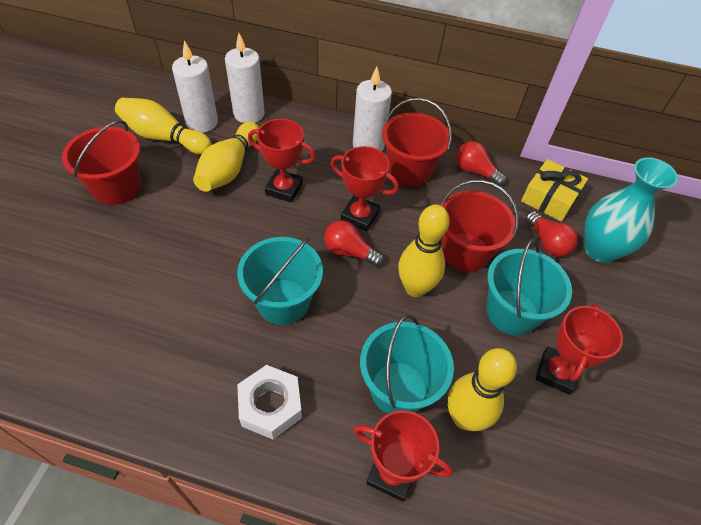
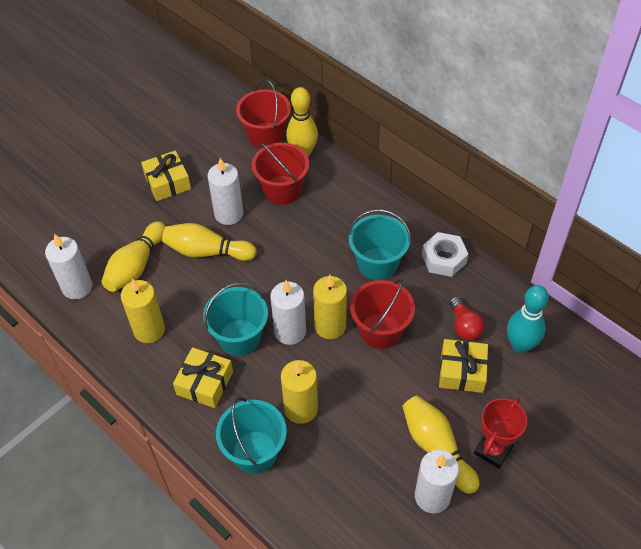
red light bulb: [324,220,384,267] [456,141,506,186] [525,211,578,257] = 3 -> [450,297,485,341] = 1
red trophy: [248,119,315,203] [330,146,399,231] [353,410,453,502] [535,303,623,395] = 4 -> [474,397,527,469] = 1
turquoise bowling pin: none = 0 -> [507,285,549,353] = 1
turquoise vase: [584,158,678,263] = 1 -> none = 0
white candle: [172,41,218,133] [225,33,265,123] [353,67,392,152] = 3 -> [45,234,93,300] [208,158,243,225] [270,280,306,345] [415,450,459,513] = 4
yellow candle: none = 0 -> [121,278,165,343] [281,360,318,424] [313,275,347,339] = 3
yellow gift: [521,159,588,222] = 1 -> [141,151,191,201] [173,347,233,408] [439,339,488,393] = 3

